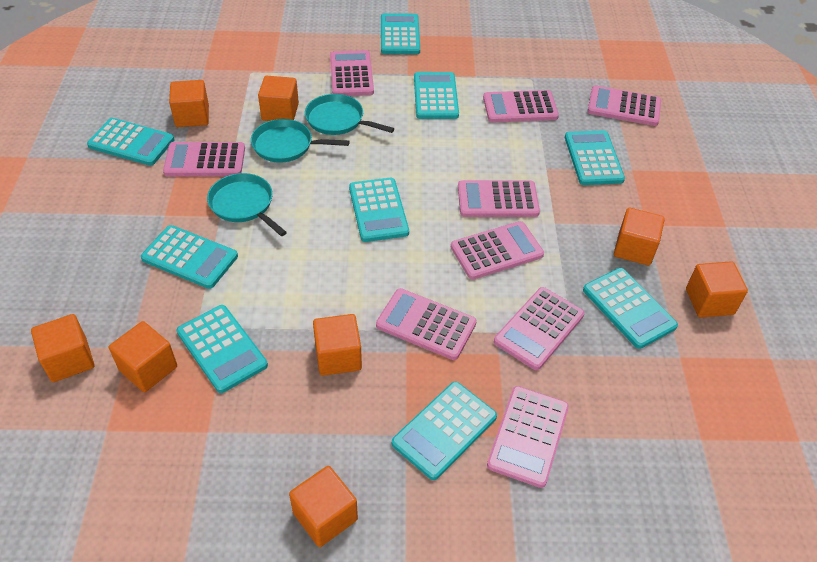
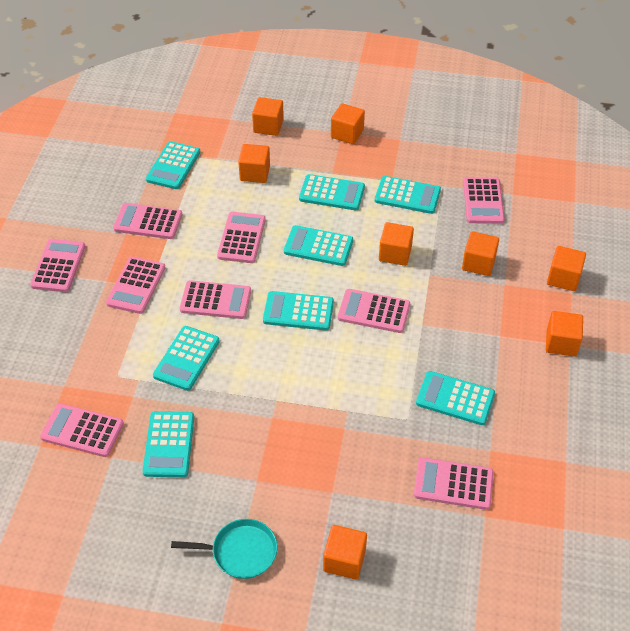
turquoise calculator: [87,118,174,166] [141,225,238,289] [176,305,268,393] [349,178,409,242] [381,13,420,54] [392,382,497,480] [414,72,459,119] [565,130,625,185] [583,268,678,349] = 9 -> [143,411,194,477] [146,141,200,189] [153,326,220,391] [263,291,334,331] [284,225,353,266] [299,174,365,210] [375,176,441,214] [416,371,495,425] = 8
turquoise pan: [207,173,287,236] [251,119,350,163] [305,94,394,135] = 3 -> [171,519,278,579] = 1

